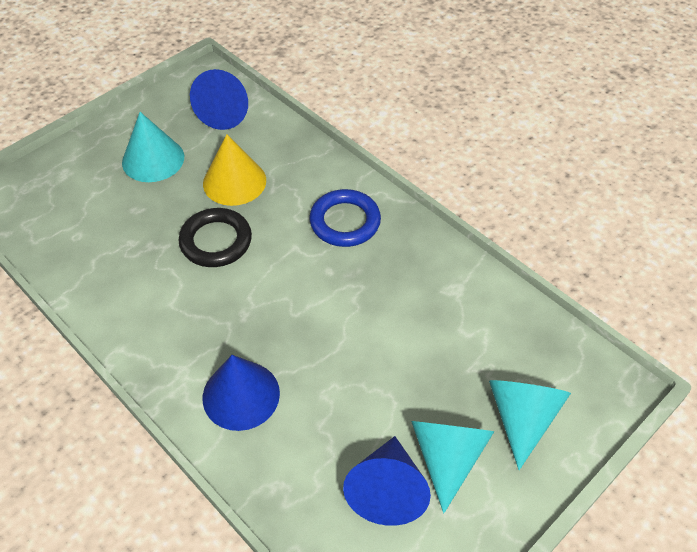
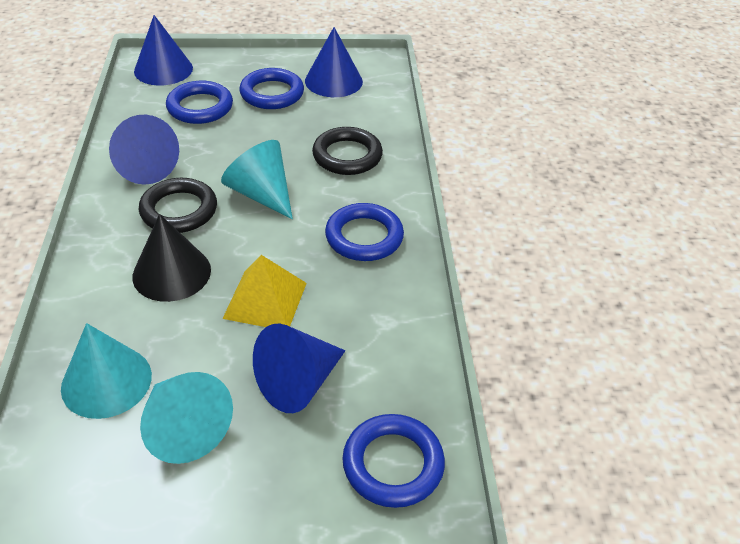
black cone: none = 0 -> [132,214,211,302] = 1
black ring: [179,208,252,267] = 1 -> [139,178,217,233] [312,127,383,175] = 2
blue cone: [190,69,248,130] [203,355,280,431] [343,436,431,526] = 3 -> [109,115,179,185] [134,15,193,86] [253,323,345,413] [305,27,363,97] = 4
blue ring: [310,189,381,247] = 1 -> [166,81,233,124] [239,68,304,109] [325,203,404,261] [342,414,445,508] = 4
yellow cone: [203,134,266,206] = 1 -> none = 0
yellow pyramid: none = 0 -> [222,255,307,327] = 1

